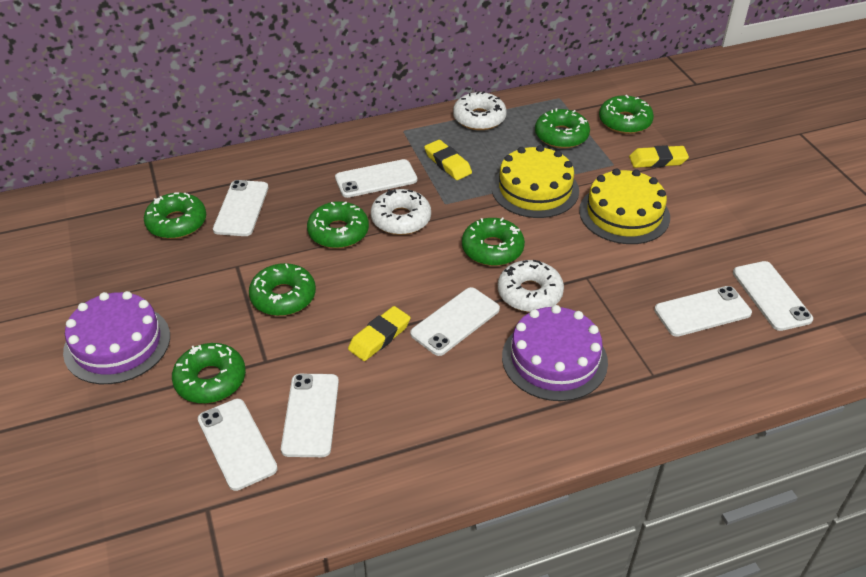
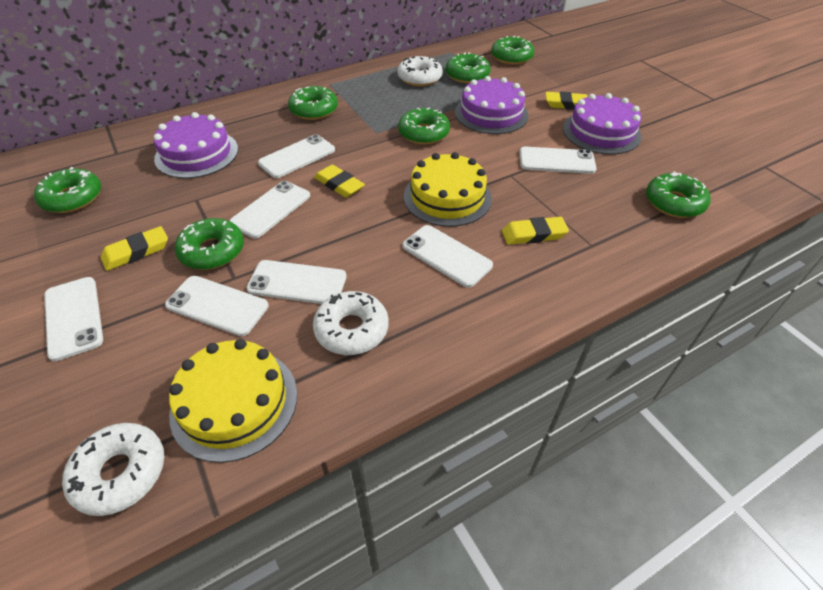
purple cake: [63,291,170,384] [502,305,608,401] = 2 -> [154,112,238,179] [455,76,529,134] [563,93,642,154] = 3
yellow eraser: [348,306,410,361] [424,140,472,180] [629,145,689,168] = 3 -> [101,226,168,271] [314,165,365,198] [502,217,569,245] [545,91,588,110] = 4

